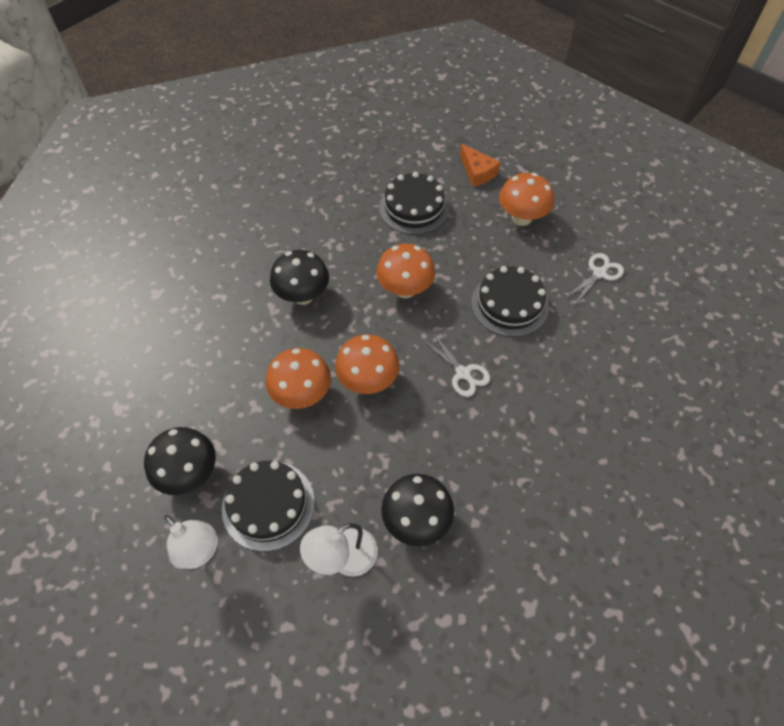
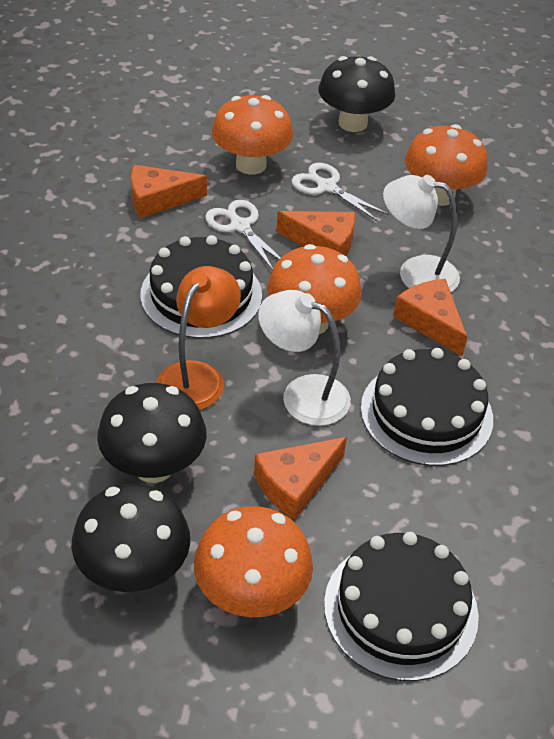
orange cheese: [460,144,501,187] = 1 -> [131,165,207,218] [254,437,347,520] [276,211,355,256] [393,279,467,356] = 4
orange lamp: none = 0 -> [157,266,241,410] = 1

